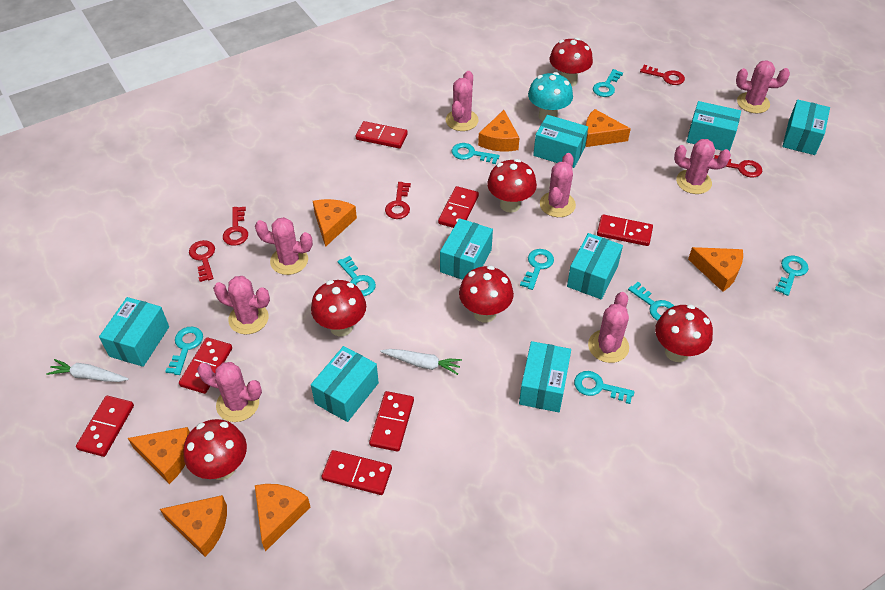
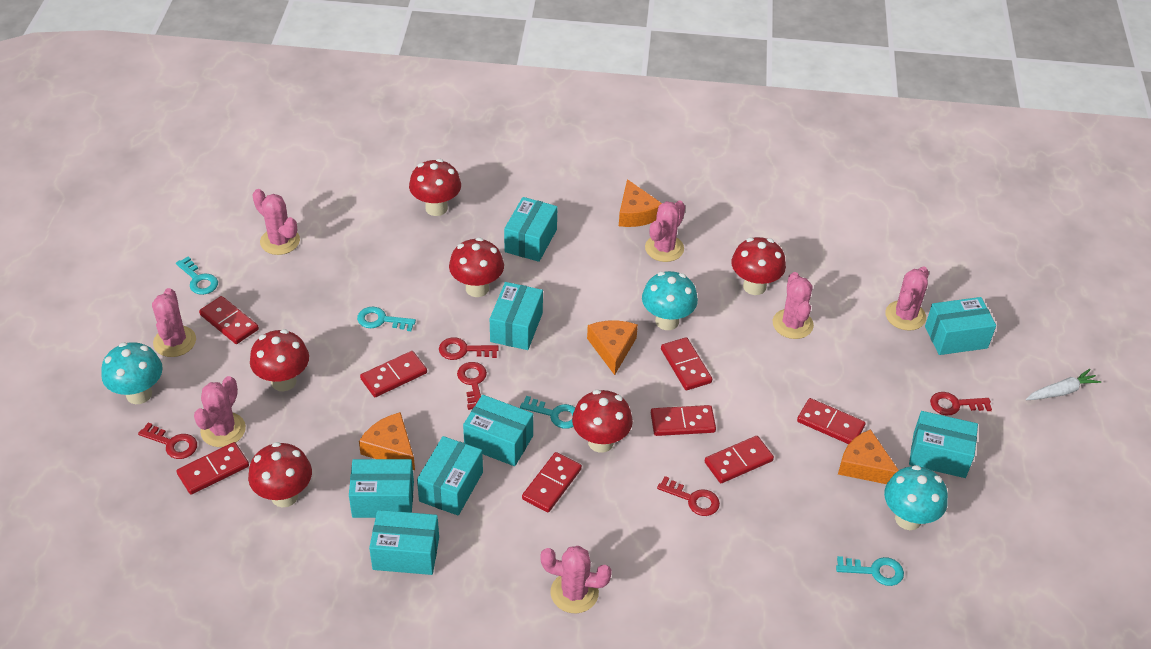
orange cheese: [128,427,190,484] [160,495,227,557] [255,484,310,552] [313,199,357,247] [478,110,520,151] [585,109,631,147] [688,247,743,292] = 7 -> [359,412,415,470] [587,320,638,375] [619,179,662,227] [838,429,899,484] = 4
pink cactus: [197,362,262,422] [213,276,270,334] [255,217,313,275] [446,71,479,131] [540,153,576,217] [588,292,629,363] [674,139,731,194] [736,60,790,113] = 8 -> [152,288,196,357] [194,376,246,447] [252,189,300,255] [540,546,612,613] [645,201,685,262] [773,272,814,339] [885,266,929,331] = 7
red domino: [76,396,134,457] [179,337,232,394] [322,450,392,495] [356,121,408,148] [369,391,414,452] [438,186,479,228] [597,214,653,246] = 7 -> [177,442,249,495] [199,296,259,344] [360,351,427,397] [522,452,582,512] [651,405,716,436] [661,337,712,390] [705,436,774,483] [797,398,866,444] = 8
turquoise key: [165,327,203,375] [338,256,376,296] [452,143,499,164] [520,249,554,290] [574,371,634,404] [593,69,623,97] [628,282,674,321] [775,255,809,296] = 8 -> [176,256,218,295] [357,307,416,331] [520,396,575,429] [836,556,904,586] = 4
turquoise mushroom: [528,72,573,121] = 1 -> [101,342,163,404] [642,271,698,330] [884,465,948,530] = 3
white carrot: [46,359,129,382] [380,349,462,375] = 2 -> [1026,369,1101,400] = 1

